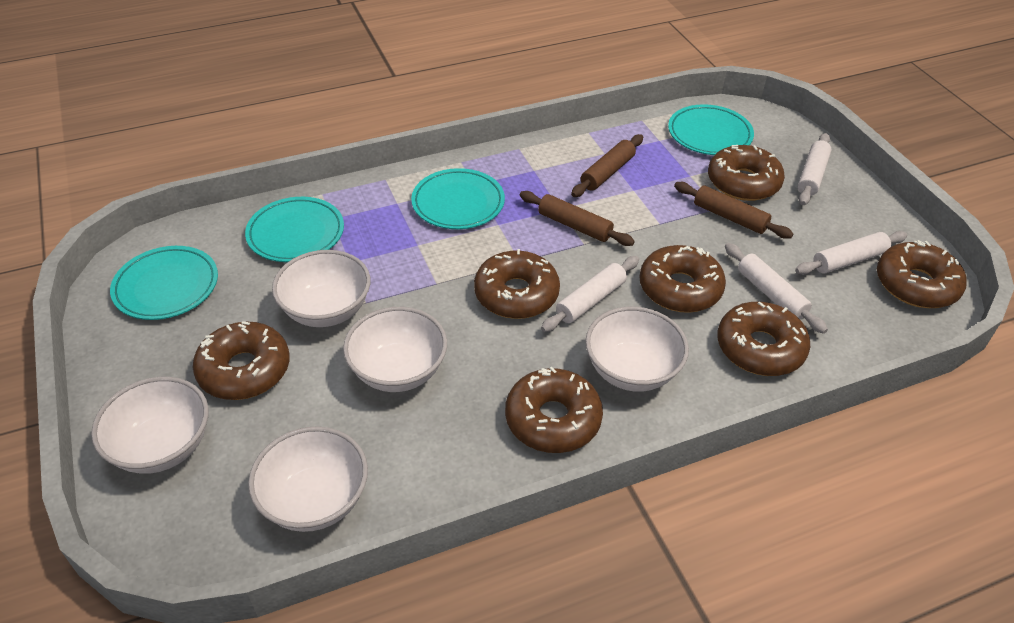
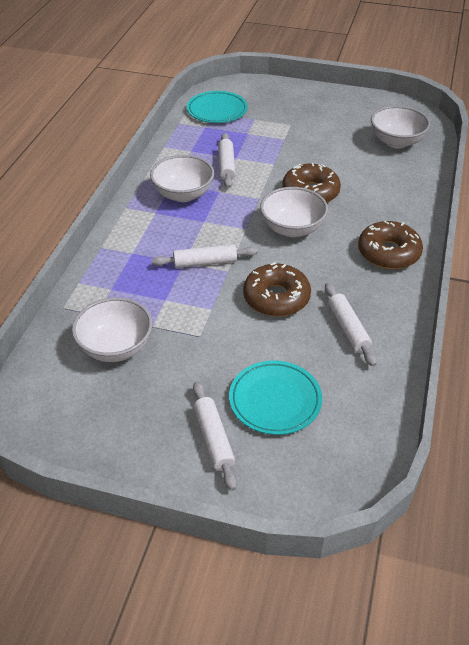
brown donut: [193,321,290,400] [474,249,560,319] [505,367,603,453] [640,245,726,313] [708,145,785,201] [717,301,810,376] [877,240,967,308] = 7 -> [243,262,311,317] [282,163,341,203] [358,221,423,269] = 3
brown rolling pin: [520,191,635,246] [571,134,643,197] [674,182,793,239] = 3 -> none = 0
turquoise plate: [110,246,218,320] [245,197,344,262] [411,168,505,229] [668,104,754,155] = 4 -> [187,91,248,123] [229,361,322,435] = 2
white bowl: [91,377,209,474] [248,426,368,532] [272,250,370,327] [343,307,447,392] [585,307,689,392] = 5 -> [72,297,152,362] [150,155,214,202] [260,187,328,237] [371,106,430,149] = 4

